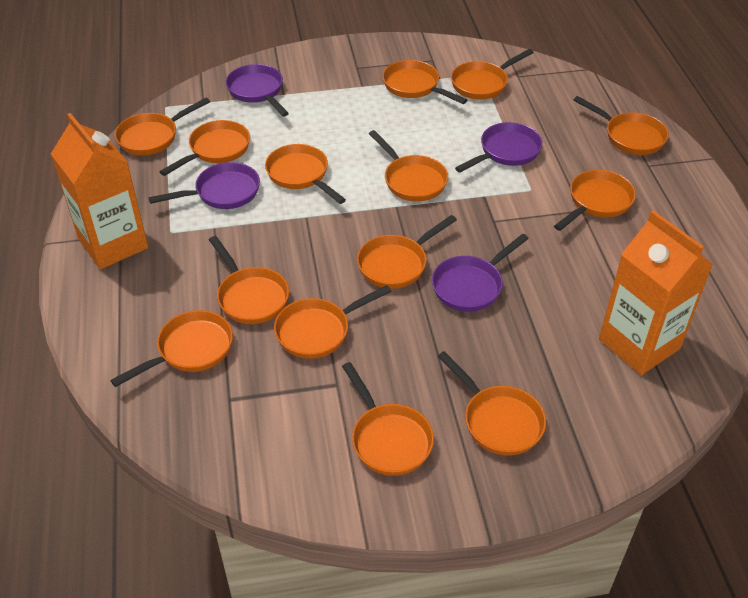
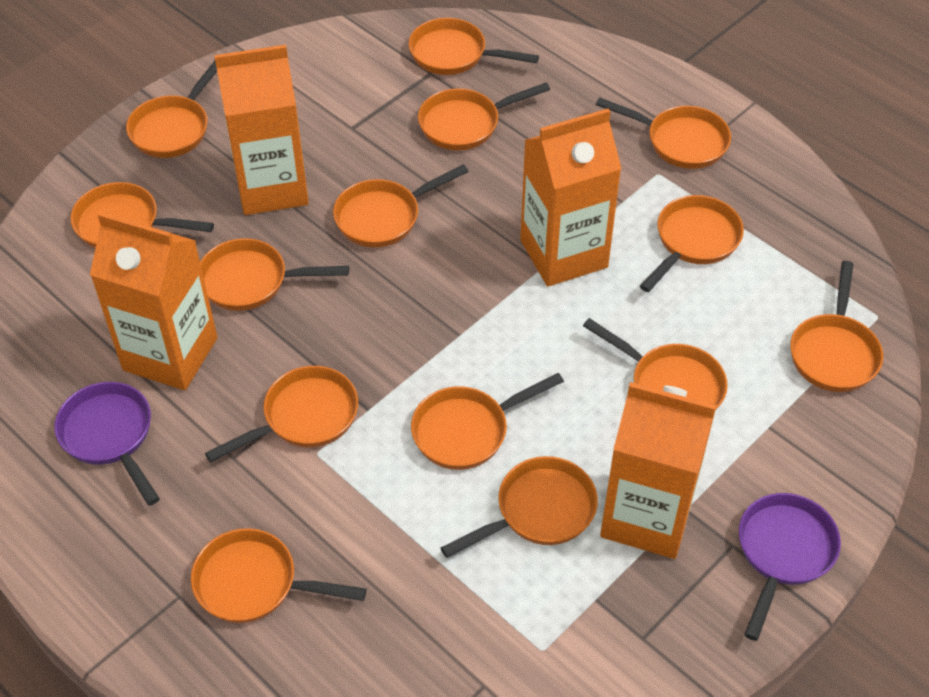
orange carton: [51,113,148,269] [599,210,713,375] = 2 -> [90,212,217,390] [214,45,309,215] [520,108,622,287] [600,382,717,559] = 4
purple pan: [148,162,260,209] [226,64,289,117] [432,234,529,312] [455,122,543,173] = 4 -> [54,382,160,506] [739,493,841,641] = 2

